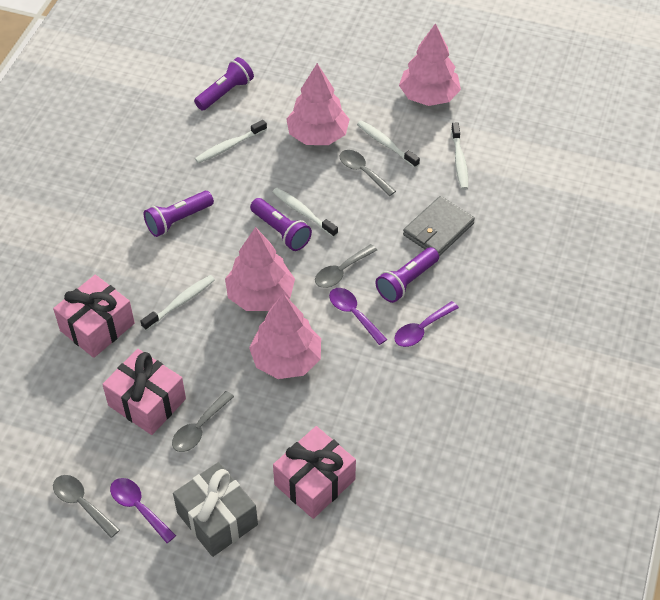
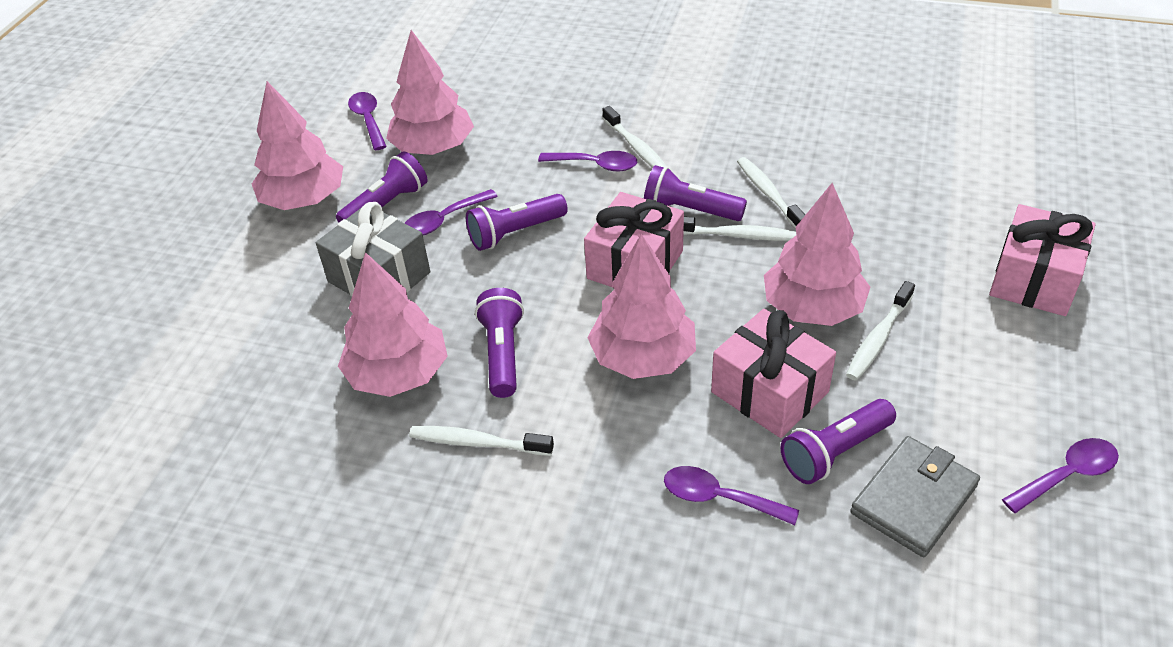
grey spoon: [53,475,120,538] [172,391,234,452] [315,244,377,288] [339,150,396,196] = 4 -> none = 0
pink tree: [225,227,295,311] [249,293,321,379] [286,63,350,145] [399,23,461,106] = 4 -> [252,81,343,210] [338,252,448,397] [386,30,474,155] [587,233,696,379] [764,183,870,326] = 5
purple flashlight: [144,191,214,237] [194,57,254,111] [250,198,312,251] [375,247,439,303] = 4 -> [336,151,427,223] [466,194,568,251] [475,288,524,398] [644,165,747,221] [780,399,896,484] = 5
purple spoon: [110,478,176,543] [329,288,387,345] [394,301,459,347] = 3 -> [348,92,387,150] [405,189,498,235] [538,151,637,171] [664,466,799,525] [1002,438,1119,513] = 5

